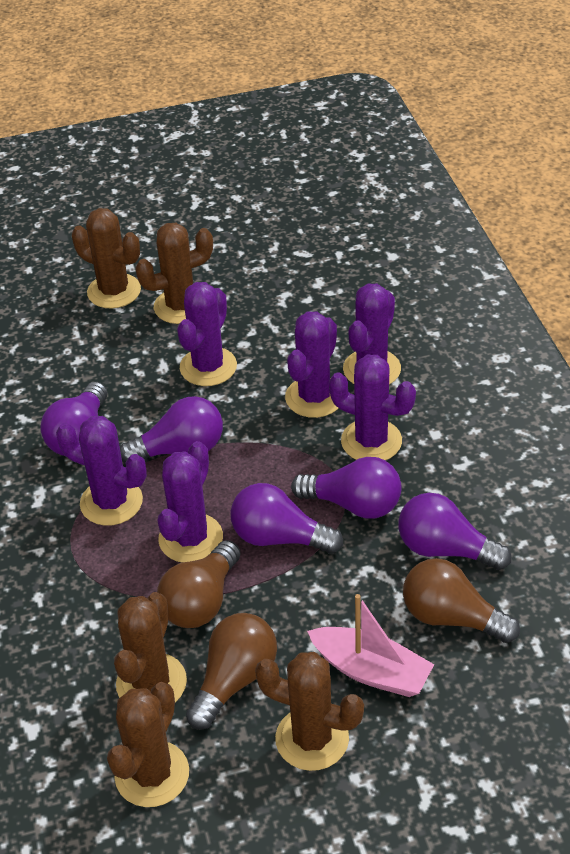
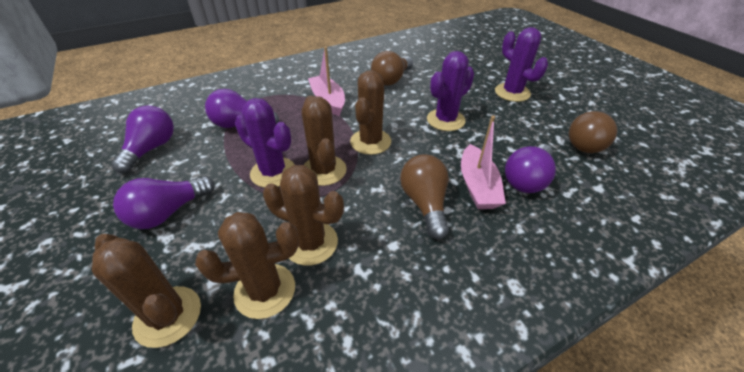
pink boat: [307,594,434,697] = 1 -> [308,47,345,116] [461,116,506,209] = 2
purple cactus: [56,416,147,526] [158,441,223,563] [177,282,237,386] [285,311,338,418] [329,355,416,460] [343,283,401,385] = 6 -> [235,98,295,188] [427,51,474,131] [495,27,548,102] = 3
purple light bulb: [41,382,107,456] [120,396,223,464] [230,483,343,554] [291,457,402,519] [398,493,512,570] = 5 -> [111,105,174,173] [113,176,215,229] [205,89,279,128] [505,144,556,193] = 4

